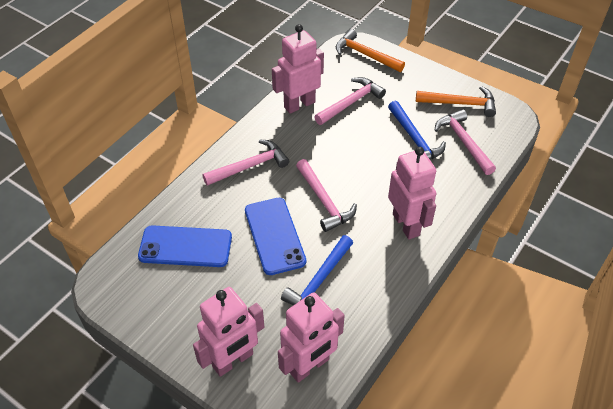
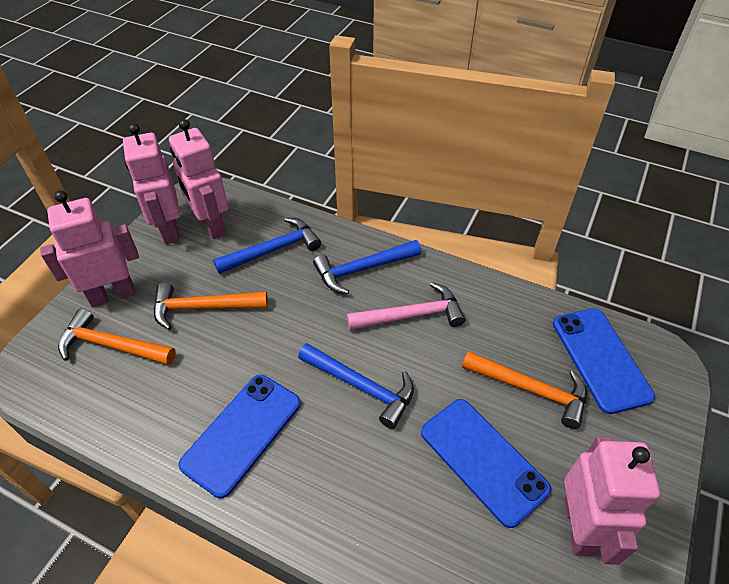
blue hammer: [281,235,353,305] [388,101,446,159] = 2 -> [213,218,321,274] [298,343,414,429] [313,240,421,294] = 3
blue phone: [138,225,232,267] [245,198,306,275] = 2 -> [178,374,301,498] [421,399,551,528] [553,308,655,414] = 3
orange hammer: [336,29,405,72] [416,86,496,117] = 2 -> [58,308,176,365] [154,282,268,330] [462,351,587,429] = 3
pink hammer: [202,139,289,186] [296,159,357,232] [314,77,386,125] [435,109,496,175] = 4 -> [347,282,465,330] = 1

